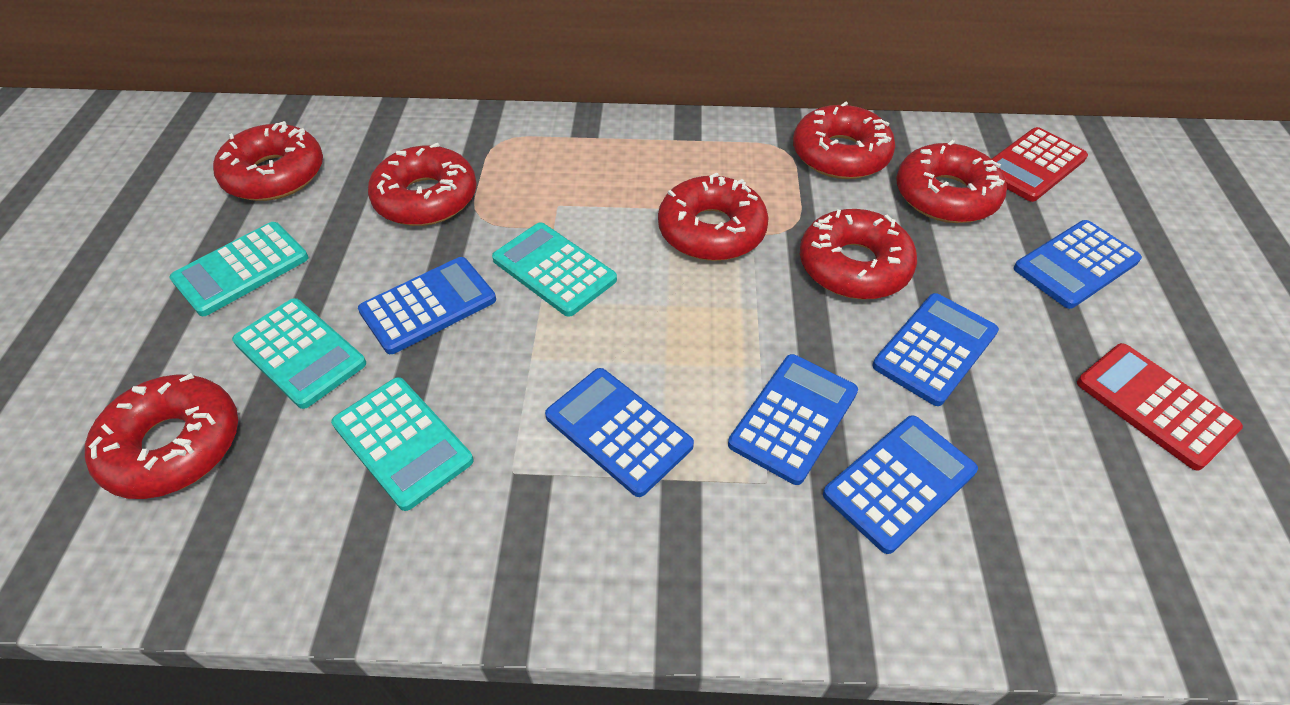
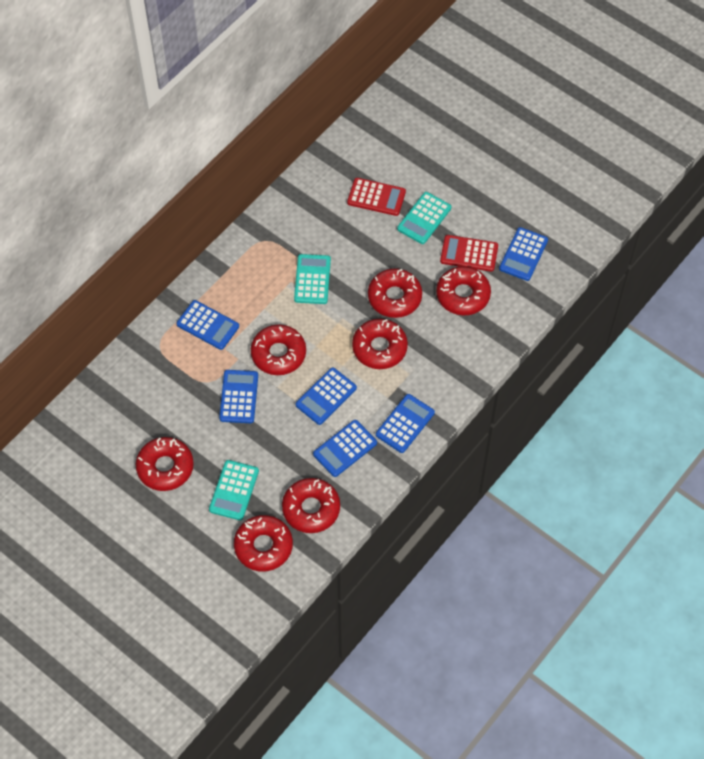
turquoise calculator: [169,222,309,316] [232,298,366,409] [331,377,473,511] [492,222,617,317] = 4 -> [209,460,259,520] [294,254,331,304] [397,192,451,244] = 3

